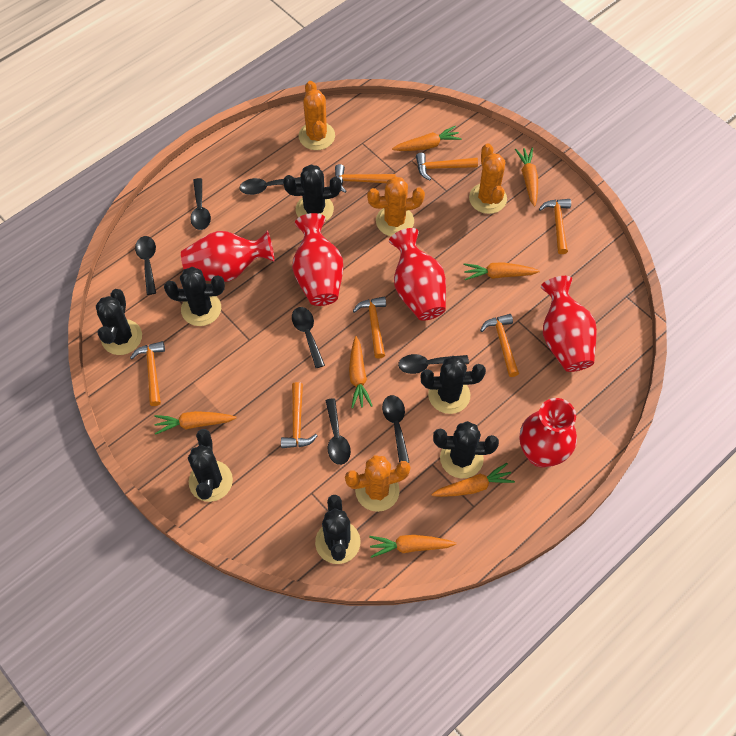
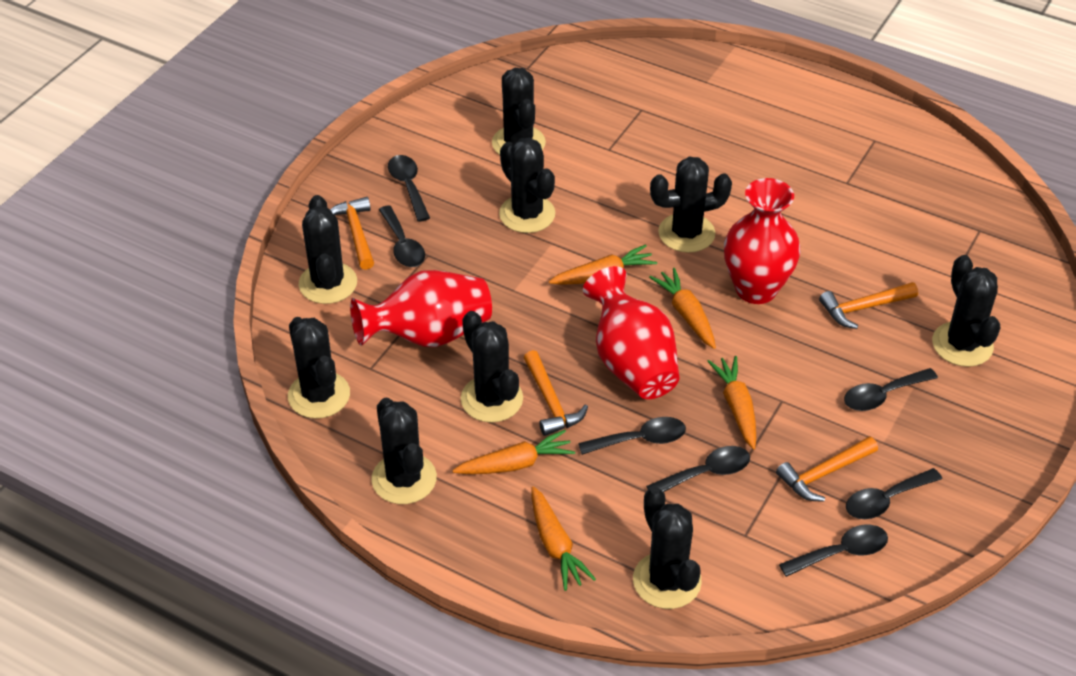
black cactus: [96,289,142,355] [164,267,225,326] [188,429,233,502] [283,165,342,222] [315,495,361,564] [421,356,486,414] [433,421,499,478] = 7 -> [288,317,350,419] [299,195,357,304] [371,398,437,504] [461,311,523,423] [492,68,546,155] [499,138,555,233] [633,487,702,609] [650,157,732,253] [932,255,1001,367] = 9
orange cactus: [299,81,335,150] [345,455,411,512] [367,176,425,236] [469,143,507,214] = 4 -> none = 0
orange carrot: [154,411,236,435] [349,336,372,408] [369,535,457,558] [392,126,462,151] [431,463,515,497] [463,262,540,280] [515,147,538,206] = 7 -> [452,430,575,474] [531,486,596,591] [549,244,657,285] [649,268,716,349] [707,356,756,449] = 5
orange hammer: [130,341,165,406] [281,382,318,448] [335,164,396,193] [353,297,386,359] [416,153,478,180] [480,314,519,377] [539,199,571,254] = 7 -> [330,197,374,270] [524,350,588,436] [776,436,878,502] [819,282,918,329] = 4
red vase: [181,231,275,282] [292,213,343,306] [389,228,446,321] [520,398,577,468] [541,276,597,372] = 5 -> [350,270,492,347] [583,266,679,399] [724,178,800,304] = 3

